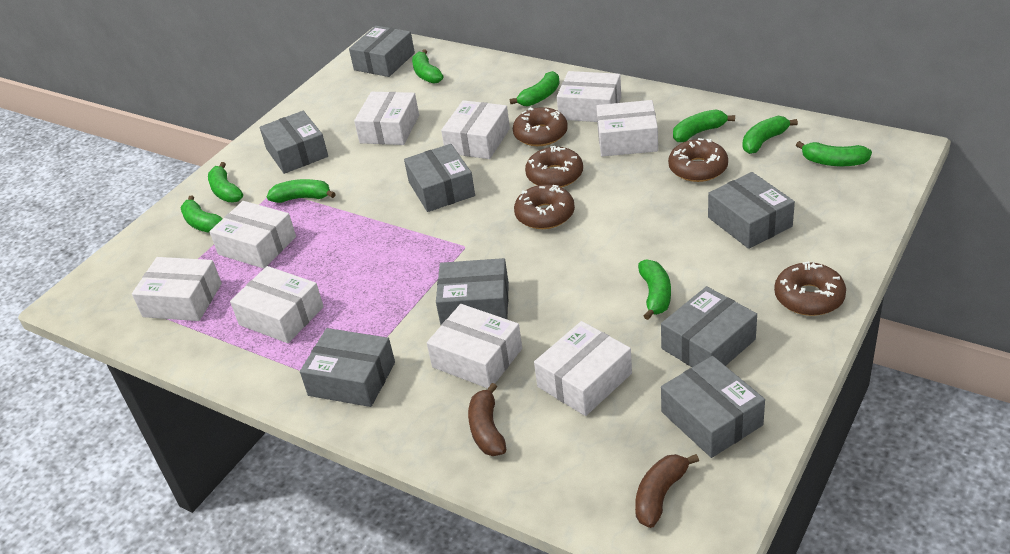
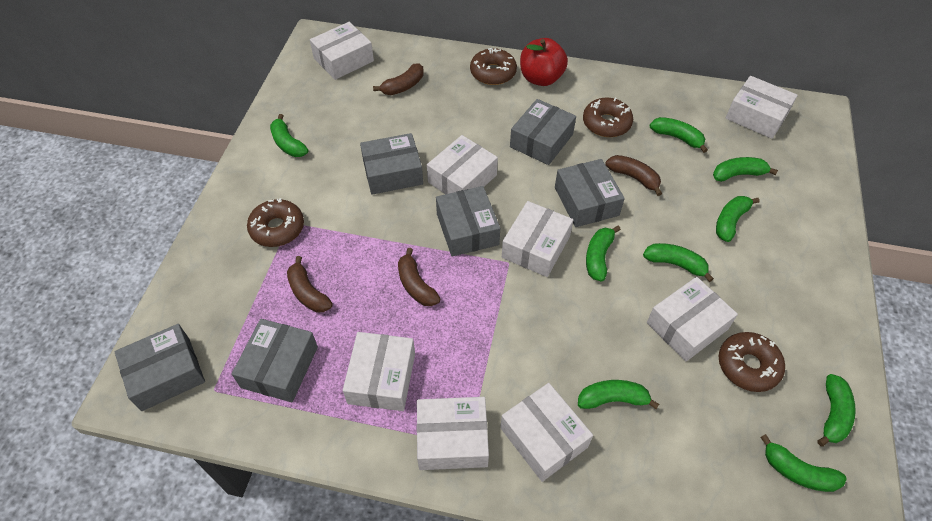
brown banana: [468,383,506,456] [635,454,699,528] = 2 -> [287,256,333,313] [373,63,424,95] [398,248,441,306] [605,155,662,196] = 4
brown donut: [513,107,568,146] [514,184,575,229] [525,146,583,188] [668,138,728,182] [774,261,846,316] = 5 -> [247,198,304,247] [470,48,517,85] [583,98,633,137] [718,332,785,392] = 4
grey box: [260,111,328,174] [300,328,395,407] [349,26,415,77] [404,144,475,212] [436,258,509,325] [661,286,757,367] [661,356,765,458] [708,172,795,249] = 8 -> [114,324,205,411] [232,319,318,402] [360,133,423,195] [436,186,500,257] [510,99,576,165] [555,159,625,227] = 6
red apple: none = 0 -> [520,38,568,86] = 1
white box: [132,257,222,321] [209,201,296,269] [230,266,324,343] [354,92,419,145] [427,304,522,388] [441,100,510,159] [534,321,632,416] [557,71,621,122] [596,100,658,156] = 9 -> [310,22,374,80] [343,332,415,411] [417,397,489,470] [427,135,498,194] [500,383,593,482] [502,201,573,277] [647,277,738,361] [726,76,798,139] = 8

